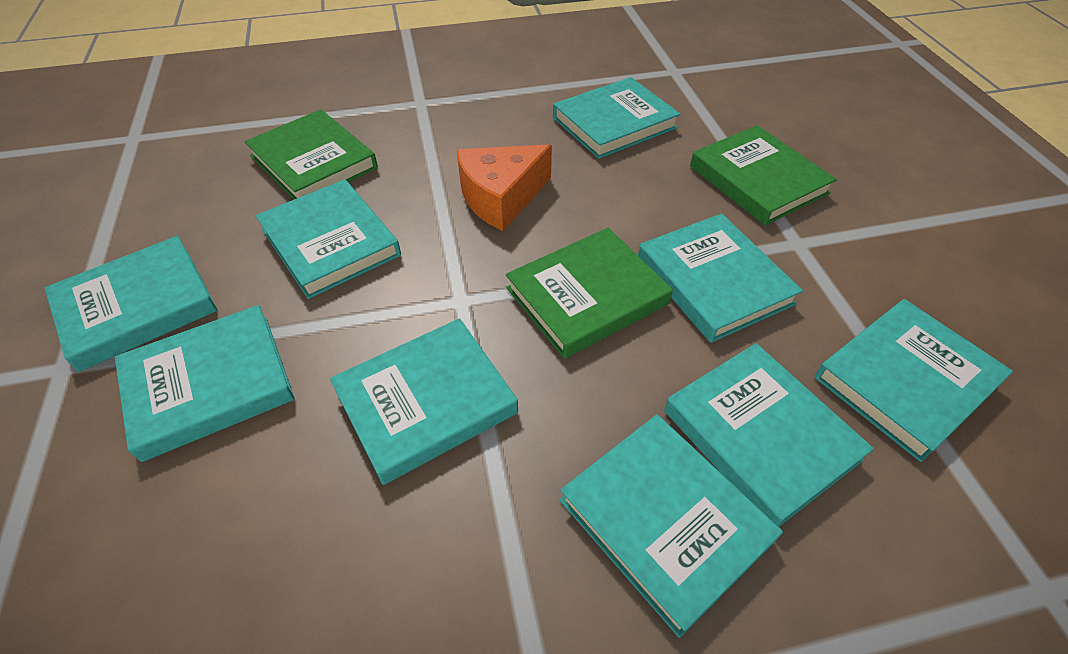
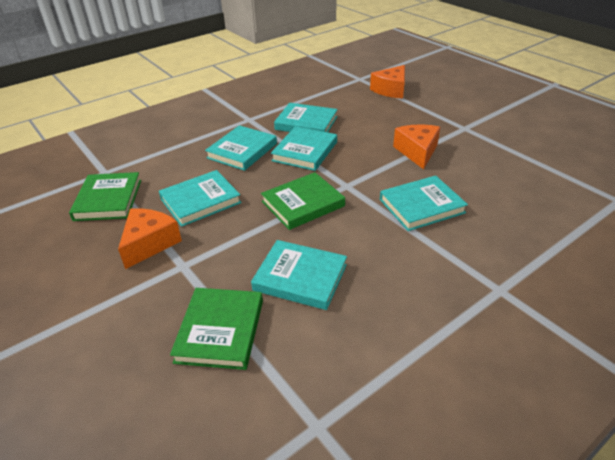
orange cheese: [457,145,552,231] = 1 -> [118,208,182,269] [370,65,405,99] [393,124,440,169] = 3
turquoise book: [45,236,217,372] [115,305,295,462] [256,179,401,299] [330,318,518,485] [553,77,681,159] [560,414,783,638] [638,214,803,343] [664,343,874,527] [814,299,1013,462] = 9 -> [159,170,241,227] [205,125,277,171] [251,240,347,310] [271,126,337,171] [274,103,338,132] [380,176,468,231] = 6

